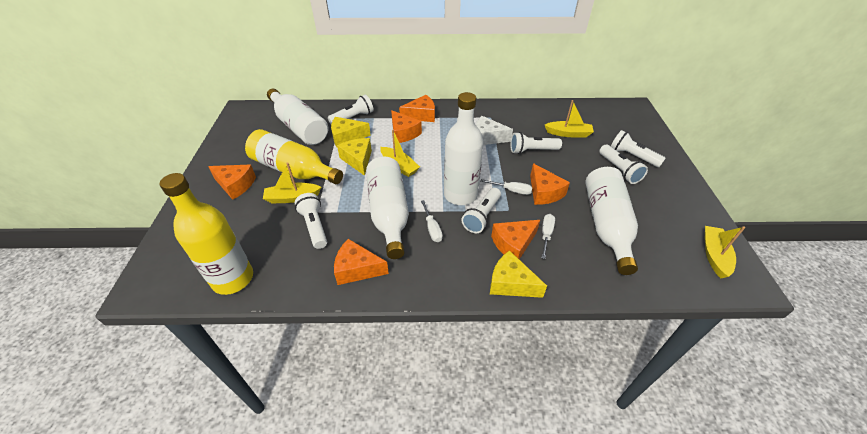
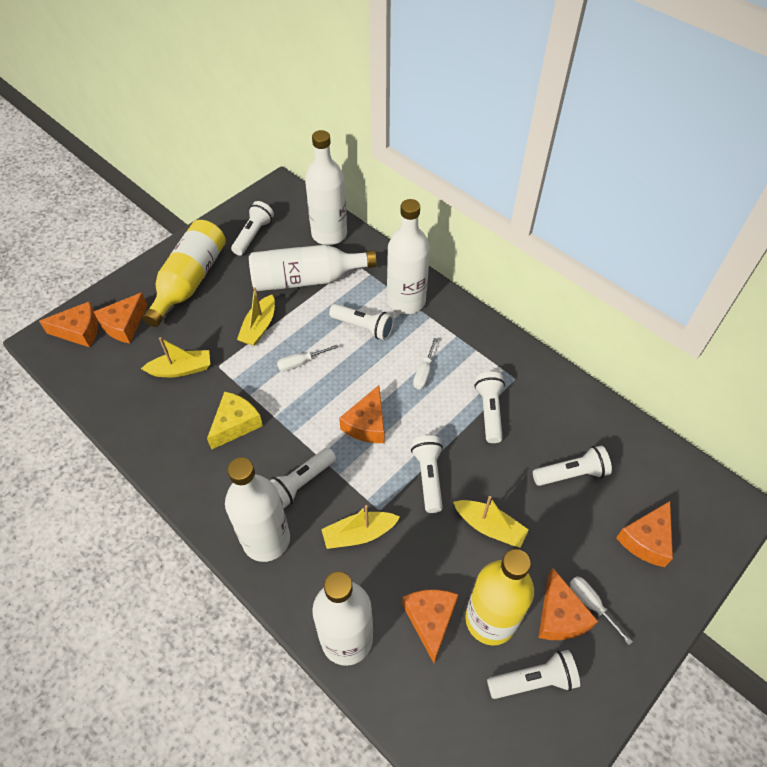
white bottle: [267,89,328,145] [366,157,409,259] [444,92,483,205] [585,167,638,275] = 4 -> [225,457,290,562] [249,245,377,291] [305,130,347,245] [312,571,373,666] [387,199,430,314] = 5
white cheese: [476,116,513,145] = 1 -> none = 0
white flashlight: [295,193,327,249] [328,95,374,124] [462,188,501,233] [510,132,562,154] [599,145,648,184] [611,130,666,167] = 6 -> [231,201,274,255] [270,448,336,509] [329,304,394,340] [411,435,443,513] [474,372,505,443] [487,650,580,699] [533,446,612,486] = 7
yellow cheese: [331,117,371,147] [337,138,372,176] [490,251,547,298] = 3 -> [207,391,263,450] = 1

